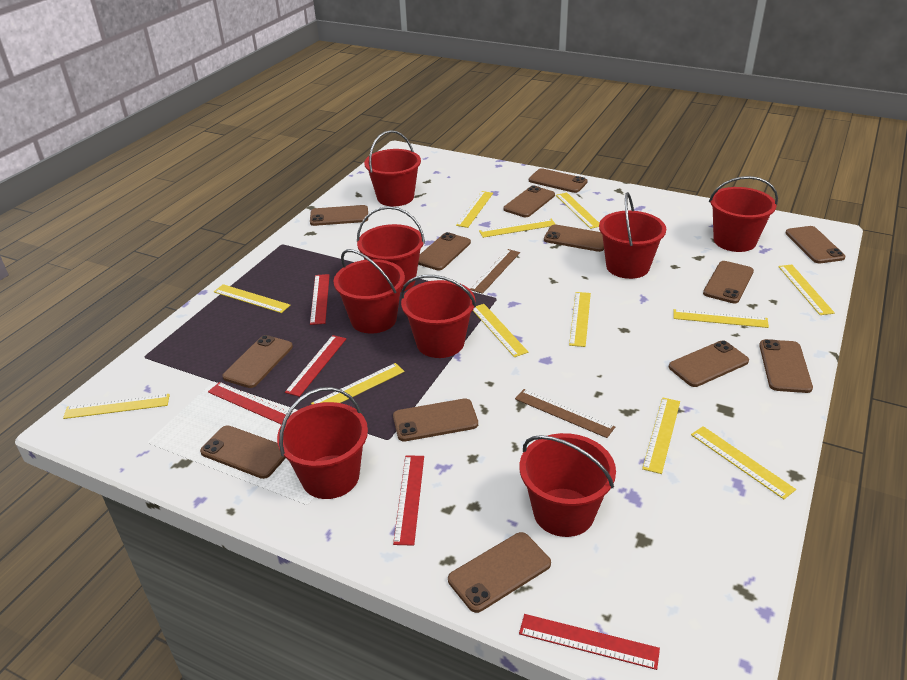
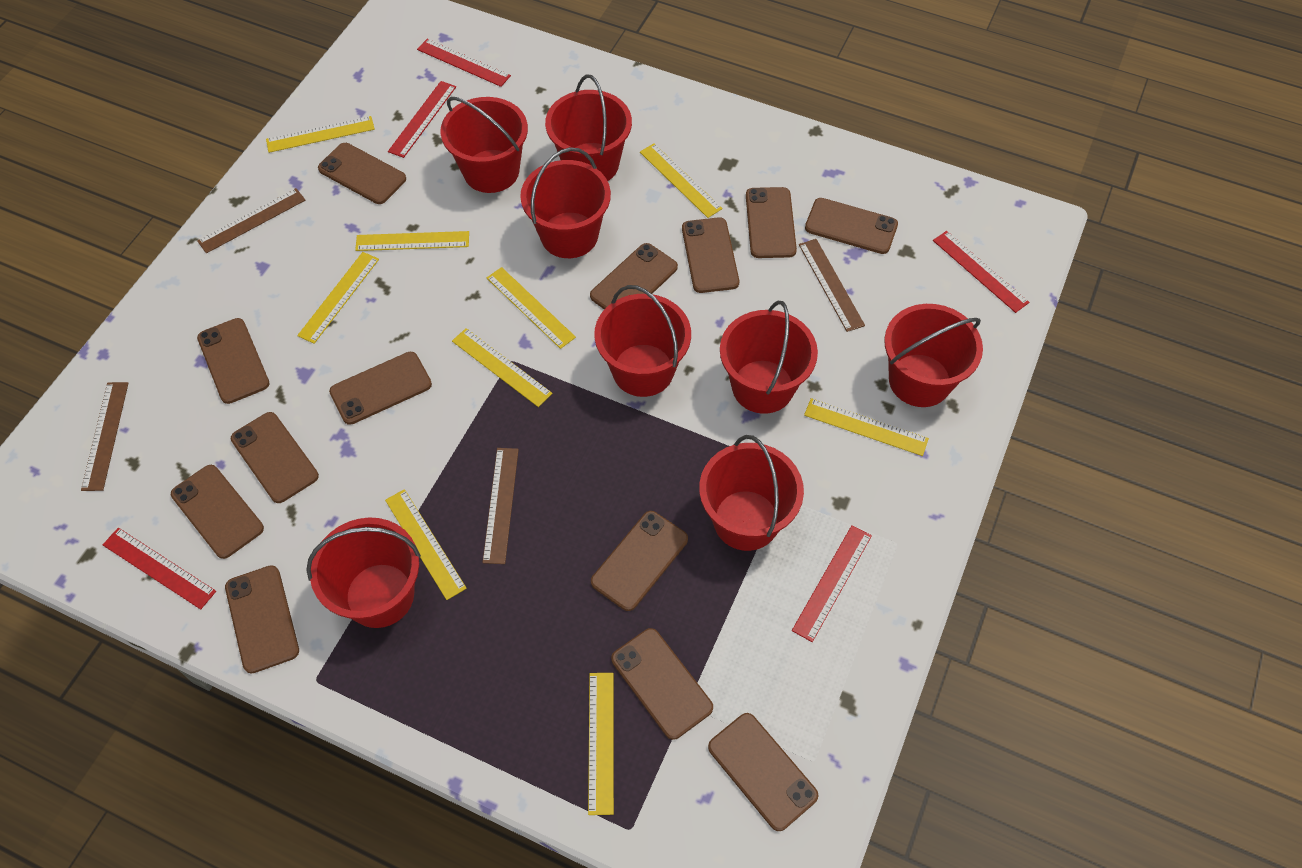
brown ruler: [470,249,520,294] [515,389,615,438] = 2 -> [81,382,129,491] [197,188,305,253] [482,448,519,564] [799,239,865,332] = 4
yellow ruler: [63,394,170,419] [214,284,290,313] [311,363,405,404] [456,191,493,228] [473,304,528,357] [479,219,555,238] [556,192,599,229] [569,292,591,347] [642,397,680,474] [674,309,769,328] [691,426,796,499] [778,265,835,315] = 12 -> [266,116,375,153] [297,252,379,344] [355,231,469,251] [385,489,467,600] [452,328,552,407] [487,267,576,349] [588,673,614,815] [640,143,722,218] [804,398,929,456] = 9

